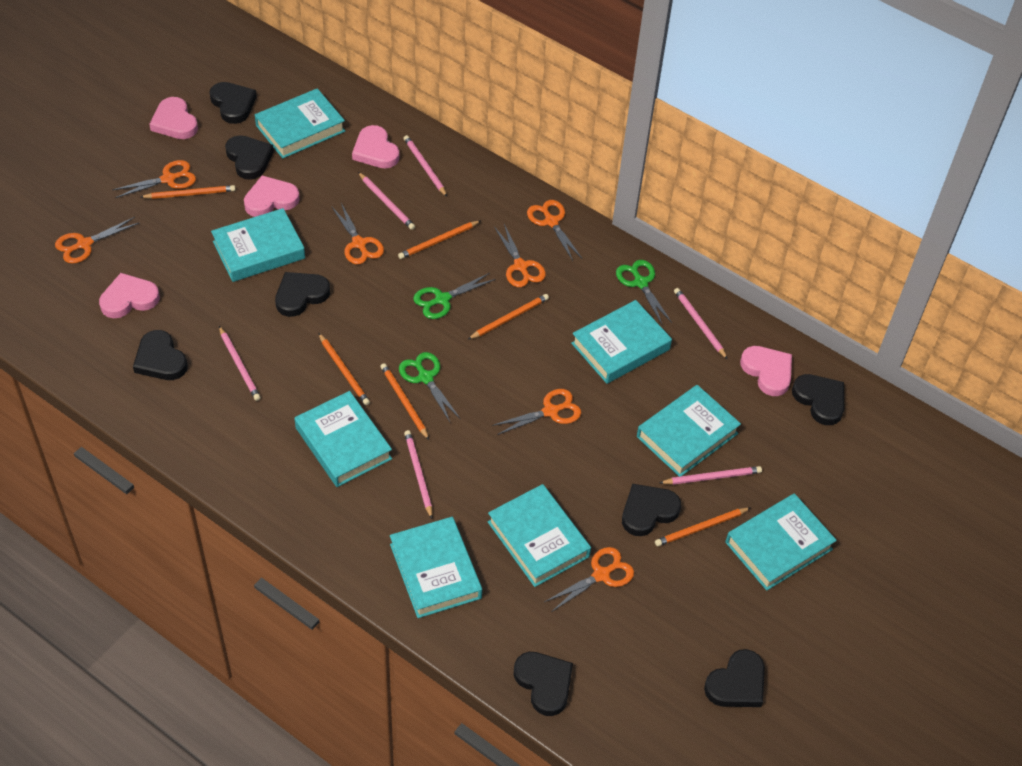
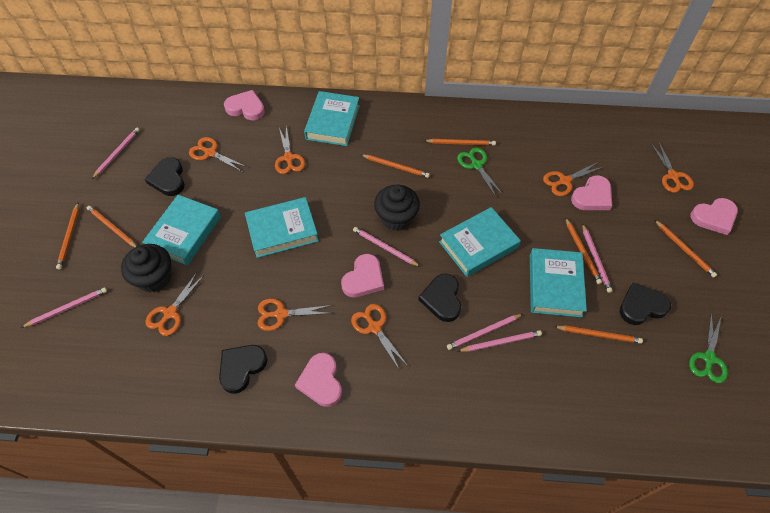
black cupcake: none = 0 -> [121,244,171,293] [374,185,420,231] = 2
black heart: [133,330,188,380] [209,82,257,124] [225,135,274,180] [275,272,330,317] [514,652,573,716] [622,484,681,536] [704,649,765,707] [792,374,844,425] = 8 -> [145,157,185,196] [219,345,267,394] [419,273,461,322] [620,283,671,325] = 4
green scissors: [399,352,460,422] [413,273,496,319] [616,260,672,324] = 3 -> [457,147,503,197] [689,312,728,383] = 2
orange pencil: [141,185,235,199] [319,333,370,405] [380,363,429,440] [398,220,481,259] [467,294,549,340] [655,508,750,546] = 6 -> [56,202,79,270] [87,206,137,247] [361,154,430,178] [424,139,496,145] [553,325,643,344] [565,217,602,284] [654,219,717,278] = 7
turquoise book: [211,208,305,282] [255,88,345,159] [295,391,392,487] [390,517,482,618] [488,484,591,587] [571,300,672,384] [637,385,741,477] [725,493,837,591] = 8 -> [142,195,221,266] [245,197,319,258] [304,91,360,146] [439,207,521,277] [530,248,587,317] = 5

